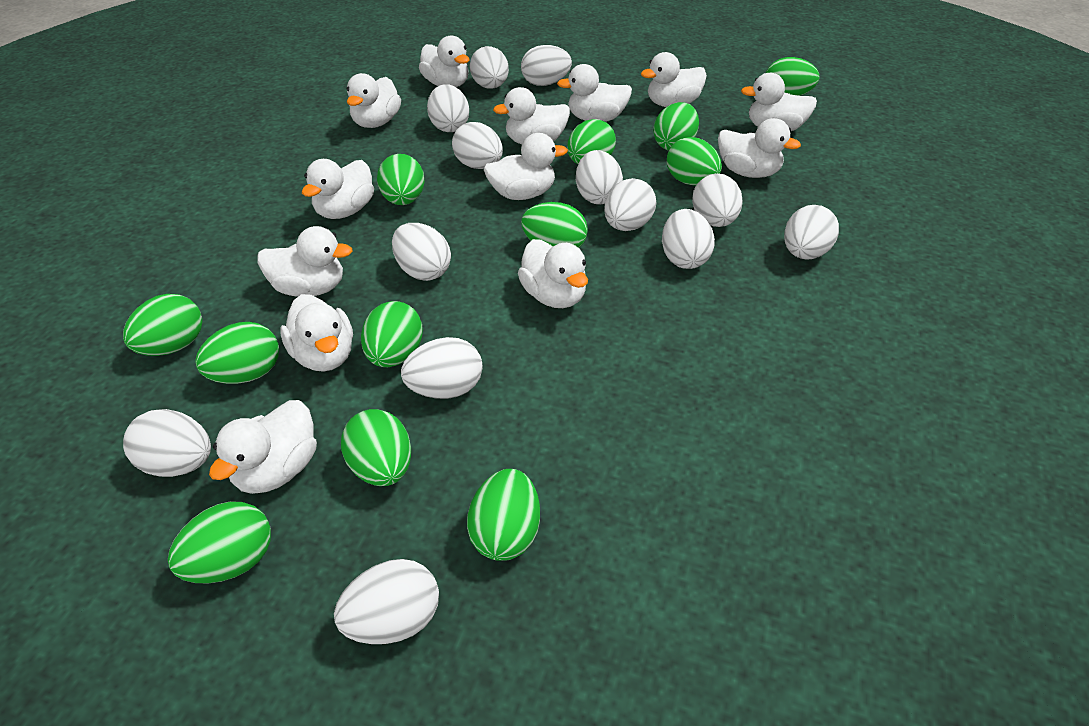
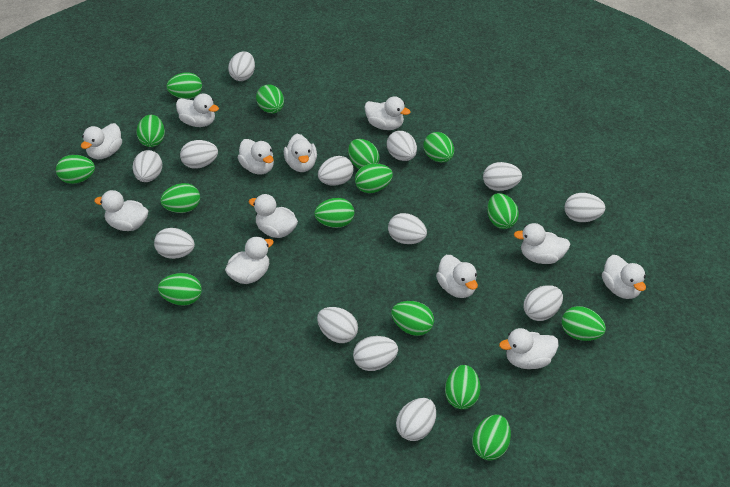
green egg: [123,294,202,356] [168,502,271,583] [195,322,279,384] [341,409,411,486] [361,301,423,367] [377,154,424,205] [467,469,540,561] [521,202,588,248] [567,119,616,164] [653,102,699,151] [667,137,722,186] [766,57,820,96] = 12 -> [56,155,95,184] [136,115,165,147] [158,273,202,306] [160,183,200,213] [167,72,202,99] [256,84,284,113] [314,198,354,228] [348,139,380,169] [355,163,393,193] [391,301,434,336] [423,132,454,162] [445,365,480,409] [472,415,511,460] [487,193,519,229] [562,306,606,341] = 15
white duck: [209,400,317,494] [258,226,352,297] [280,294,353,372] [302,159,374,219] [346,73,401,128] [419,36,470,87] [484,133,568,200] [493,87,570,144] [518,239,588,308] [557,64,632,122] [641,52,707,107] [718,118,801,178] [741,73,817,131] = 13 -> [81,123,122,159] [94,190,148,231] [176,93,219,127] [225,237,274,284] [237,139,274,174] [249,194,298,238] [284,134,317,172] [364,96,411,130] [436,255,478,298] [499,328,559,369] [514,223,570,264] [602,255,646,299] = 12

